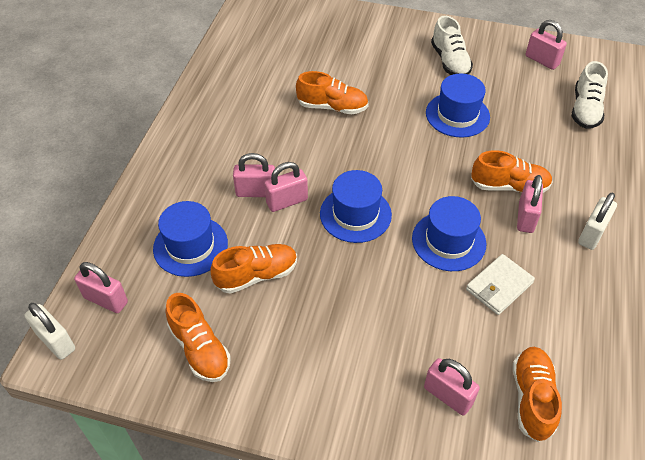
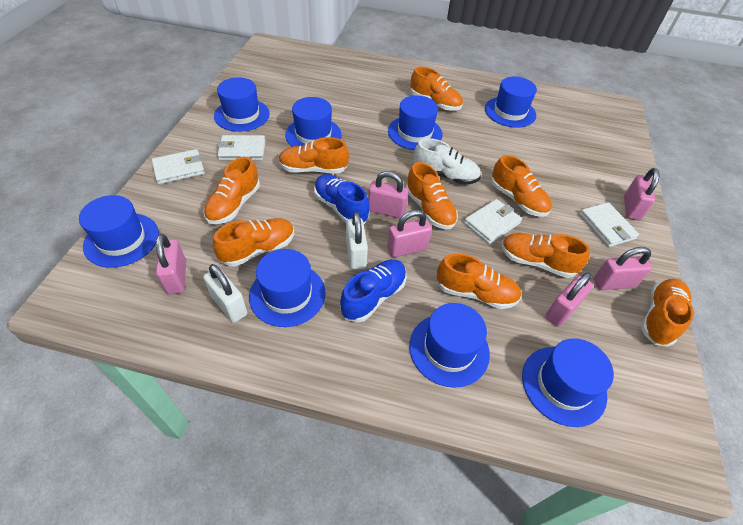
blue hat: [153,201,228,277] [320,170,392,243] [412,196,486,271] [426,74,490,138] = 4 -> [79,195,159,268] [214,77,270,132] [249,249,326,327] [285,97,342,147] [388,96,442,150] [409,303,490,388] [485,77,537,128] [522,338,614,427] = 8
blue shoe: none = 0 -> [314,174,370,224] [340,260,407,322] = 2
orange shoe: [166,293,231,382] [210,244,297,294] [296,71,369,114] [471,150,553,193] [513,347,562,442] = 5 -> [204,157,260,224] [213,218,294,267] [279,137,349,174] [406,162,458,229] [411,67,463,111] [436,253,522,309] [491,155,552,217] [501,233,590,278] [641,279,694,346] = 9
white shoe: [431,16,473,75] [572,61,608,129] = 2 -> [414,138,481,185] = 1
white wallet: [466,254,535,315] = 1 -> [152,149,205,184] [217,135,266,160] [464,199,522,244] [579,202,639,247] = 4

